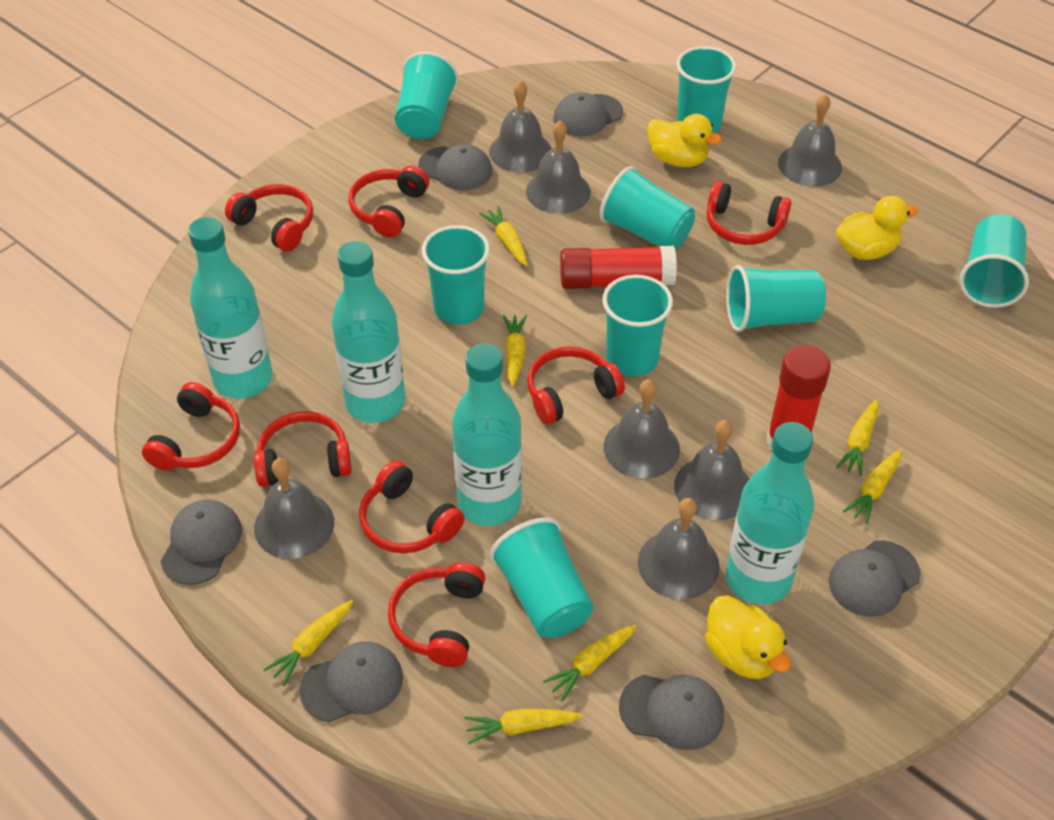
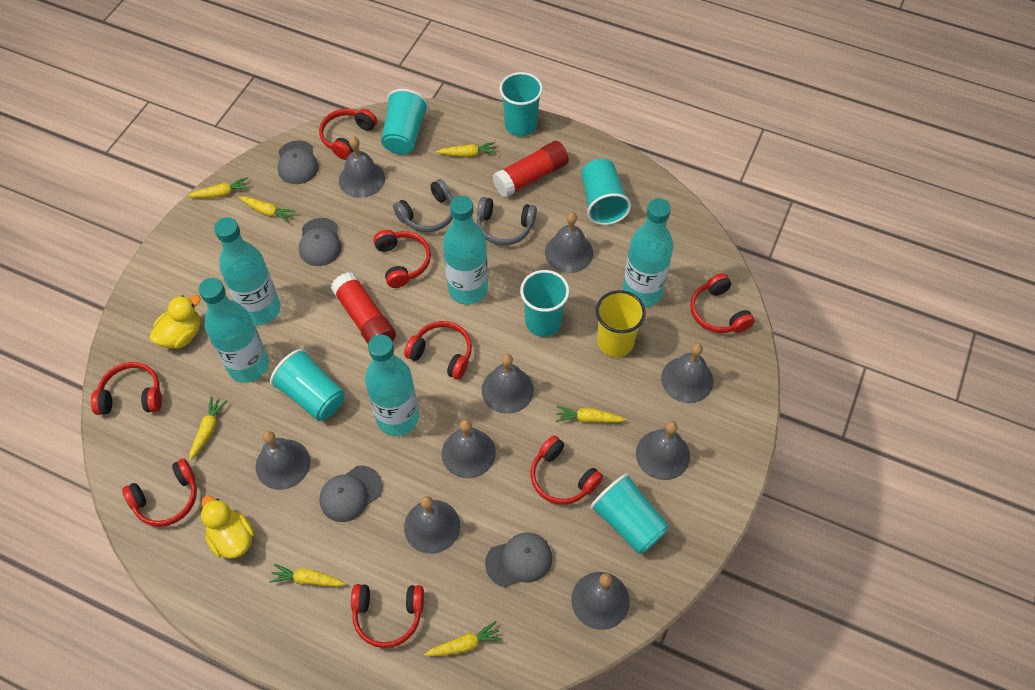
grey bell: [254,458,334,559] [489,80,552,172] [526,121,591,214] [604,379,680,479] [638,498,720,599] [674,420,749,520] [778,94,842,187] = 7 -> [256,431,310,490] [339,136,385,198] [404,496,460,554] [442,419,496,478] [482,354,534,414] [545,212,593,273] [571,572,630,630] [636,421,690,480] [661,343,713,403] = 9
grey cap: [161,499,242,585] [299,641,403,722] [418,144,492,190] [553,92,623,137] [619,675,724,750] [829,540,920,617] = 6 -> [278,140,318,184] [299,218,342,266] [319,466,383,522] [485,532,552,587] = 4
grey headphones: none = 0 -> [393,179,453,232] [477,197,537,245] = 2
turquoise bottle: [188,217,273,399] [332,241,405,423] [452,343,522,526] [726,422,814,604] = 4 -> [199,278,269,383] [214,217,281,325] [365,335,419,436] [443,196,488,304] [623,198,673,307] = 5
turquoise cup: [395,51,458,139] [422,225,490,325] [490,517,593,638] [600,166,695,249] [602,275,673,376] [676,46,736,133] [726,265,826,332] [959,214,1029,308] = 8 -> [270,349,345,421] [381,89,429,154] [499,72,543,137] [520,270,569,337] [581,159,631,225] [590,473,669,554] = 6
yellow cup: none = 0 -> [596,290,646,357] = 1
yellow duck: [647,114,722,167] [705,595,790,679] [836,196,918,260] = 3 -> [150,295,201,349] [200,495,254,559] = 2

